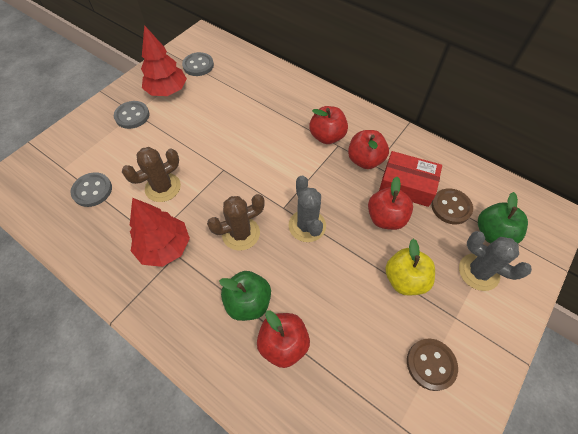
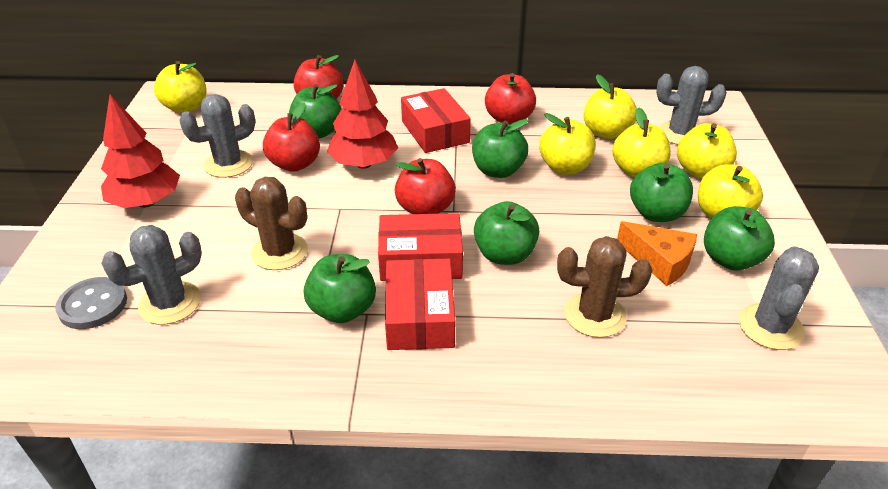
brown button: [407,339,458,391] [431,188,473,224] = 2 -> none = 0
green apple: [219,271,271,321] [478,192,528,244] = 2 -> [289,84,342,139] [304,254,376,323] [472,119,529,178] [474,201,539,265] [630,163,693,222] [704,206,775,270] = 6
grey button: [70,172,112,207] [114,101,150,129] [182,52,214,76] = 3 -> [55,277,127,329] = 1
grey cactus: [288,175,326,242] [459,231,532,291] = 2 -> [101,225,202,325] [179,94,255,178] [656,66,727,145] [739,246,819,350] = 4
orange cheese: none = 0 -> [617,221,697,286] = 1
red box: [379,151,442,207] = 1 -> [378,213,463,281] [385,258,455,350] [401,88,471,153] = 3
yellow apple: [385,239,435,296] = 1 -> [154,61,206,113] [539,113,596,174] [584,74,637,139] [612,107,671,178] [677,123,737,179] [698,164,763,219] = 6

